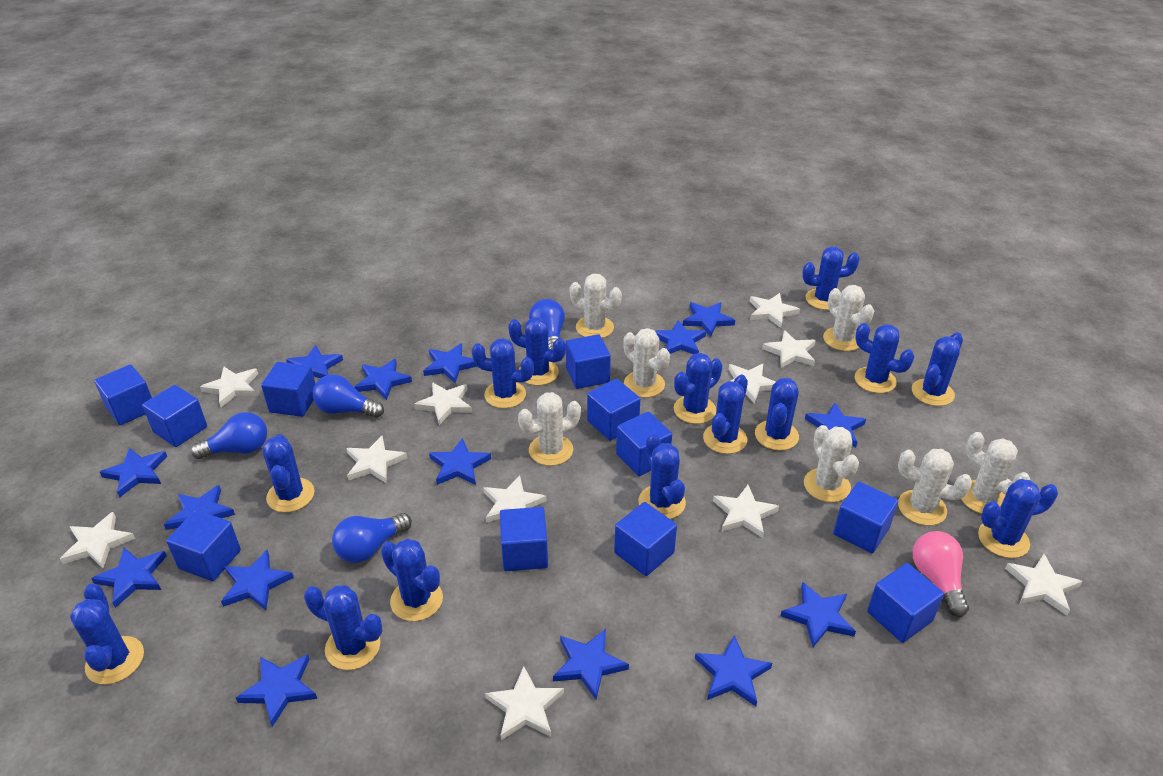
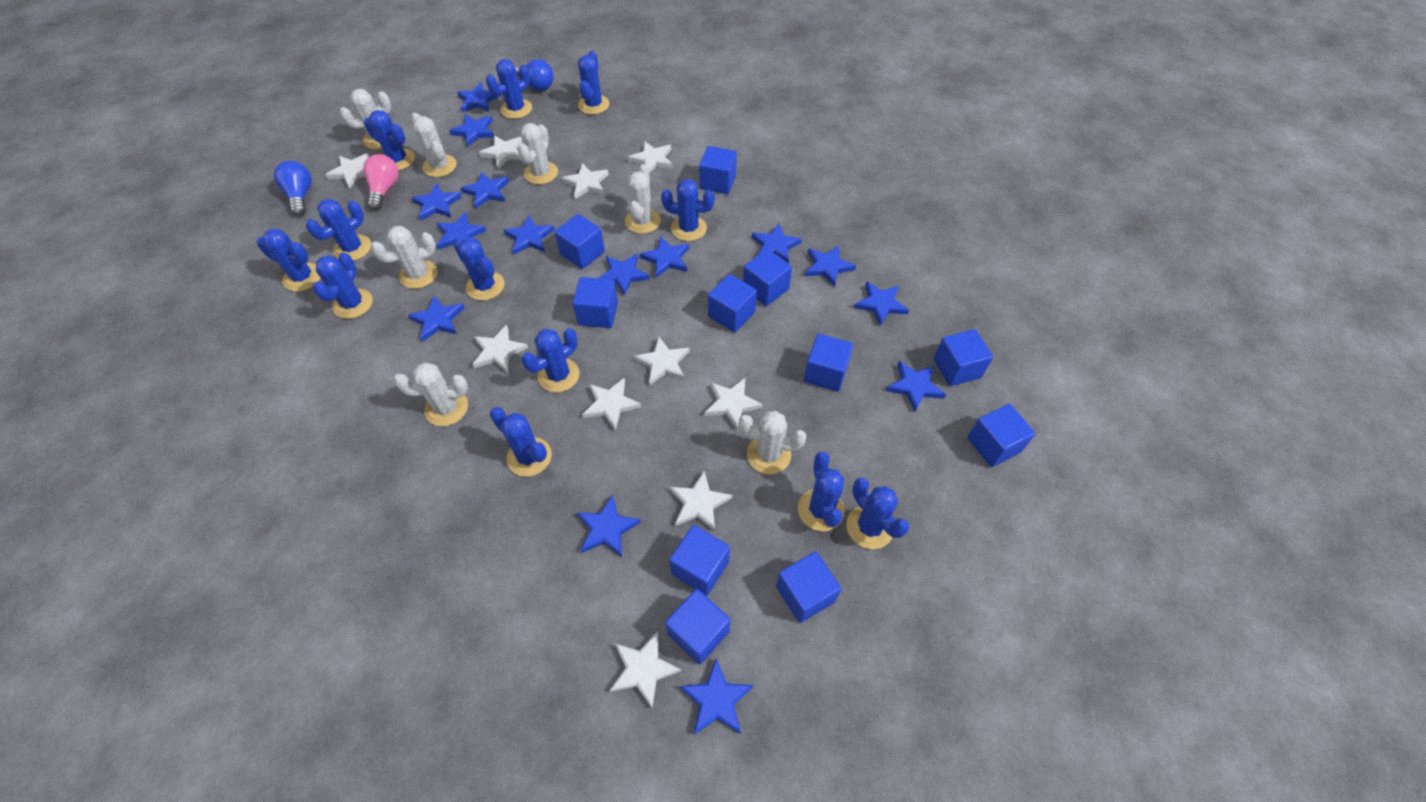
blue cactus: [70,584,144,685] [262,434,314,513] [304,585,382,670] [381,539,443,621] [472,338,534,408] [508,317,566,386] [638,434,686,519] [674,353,722,424] [703,375,748,454] [755,378,799,450] [802,246,860,310] [855,323,914,393] [912,332,963,406] [978,479,1058,558] = 14 -> [257,229,321,292] [306,199,371,261] [313,253,373,319] [364,110,415,170] [454,237,505,301] [486,59,532,119] [490,407,552,477] [521,328,580,392] [578,51,609,115] [661,179,715,241] [798,452,845,531] [846,478,909,549] = 12
blue light bulb: [191,412,267,459] [313,374,384,418] [332,513,412,563] [529,299,565,350] = 4 -> [274,161,312,216] [514,59,554,91] = 2
white star: [60,512,135,568] [200,367,258,407] [346,436,407,484] [414,382,472,425] [483,475,546,523] [485,666,564,740] [713,485,779,538] [728,364,776,404] [749,293,800,328] [762,330,816,368] [1005,554,1083,616] = 11 -> [326,153,370,189] [472,325,528,373] [479,135,522,169] [562,163,609,199] [582,378,641,431] [609,631,681,708] [628,141,673,173] [634,336,690,386] [670,471,732,531] [704,378,763,430] = 10

